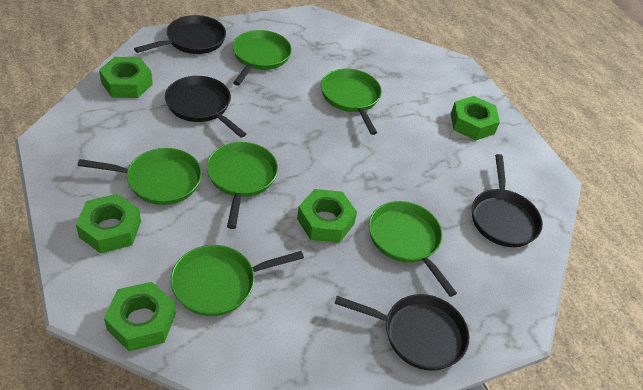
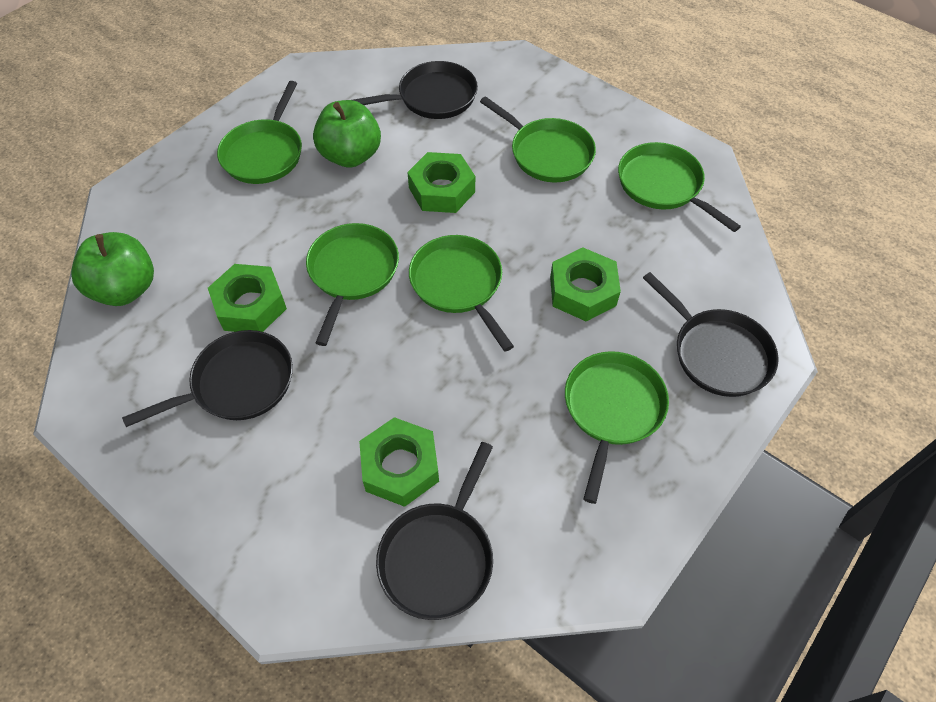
green apple: none = 0 -> [71,232,154,306] [313,100,381,168] = 2
green nut: [76,194,141,253] [99,57,153,98] [104,282,176,351] [297,189,357,243] [451,96,500,140] = 5 -> [208,264,287,332] [359,417,439,507] [407,152,475,213] [550,247,621,322] = 4

